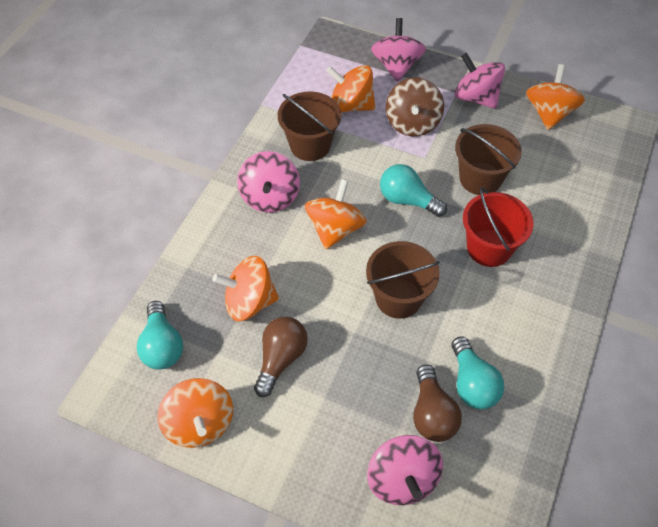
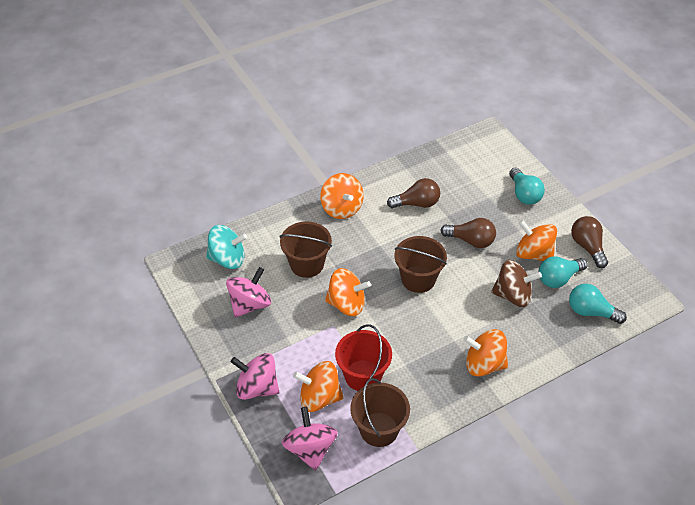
brown light bulb: [254,317,308,397] [413,365,462,442] = 2 -> [387,178,440,208] [441,218,496,248] [571,216,608,268] = 3
pink spinning top: [237,151,300,213] [367,435,443,505] [371,18,426,82] [455,53,505,109] = 4 -> [226,267,271,318] [230,353,279,400] [282,407,338,470] = 3
turquoise spinning top: none = 0 -> [206,225,247,269] = 1

